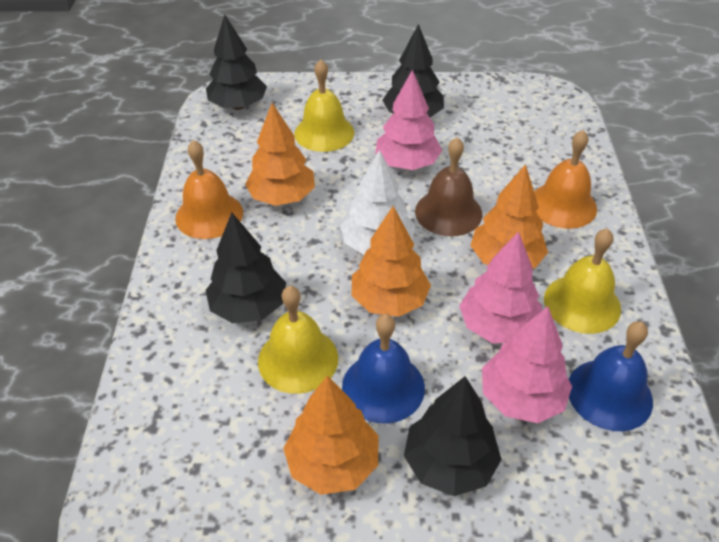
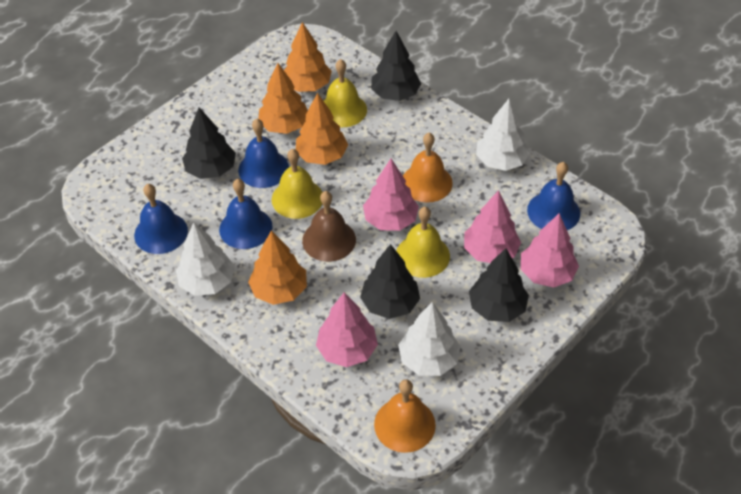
blue bell: [342,314,425,424] [569,321,653,431] = 2 -> [134,184,188,254] [219,179,273,249] [238,119,289,188] [527,162,580,230] = 4
pink tree: [375,69,442,170] [459,232,542,343] [482,306,572,423] = 3 -> [316,292,378,367] [363,159,419,231] [464,190,521,263] [521,213,579,287] = 4
white tree: [341,150,415,255] = 1 -> [176,222,235,296] [398,302,460,376] [476,99,530,171] = 3

